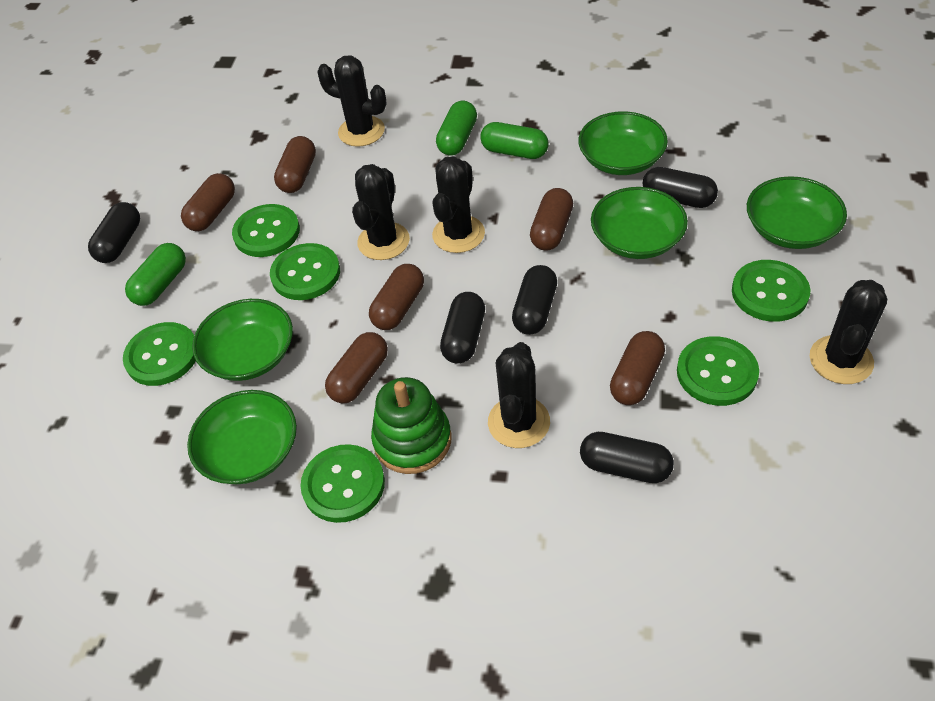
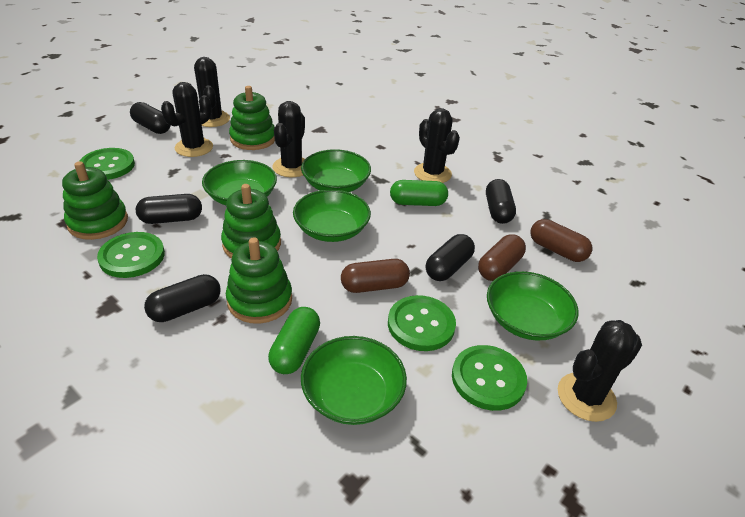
brown capsule: [181,173,235,231] [274,136,316,193] [325,332,388,403] [369,264,424,330] [530,188,573,250] [610,331,665,405] = 6 -> [341,259,410,293] [478,234,526,281] [530,219,592,262] = 3
green button: [123,322,196,386] [232,204,300,257] [270,243,340,300] [300,444,385,523] [677,336,759,406] [732,260,811,322] = 6 -> [80,148,135,180] [97,232,165,278] [388,295,456,351] [452,345,527,411] = 4
green capsule: [125,243,186,306] [436,101,477,156] [480,122,549,159] = 3 -> [268,307,320,374] [390,180,448,206] = 2
green stacking toy: [371,377,451,474] = 1 -> [62,161,128,240] [221,184,281,259] [226,237,292,324] [229,86,275,150] = 4

